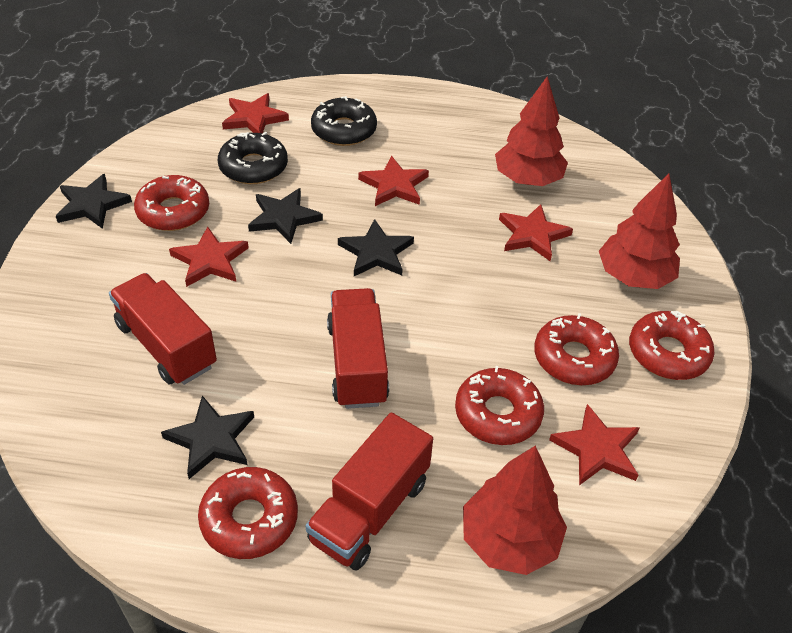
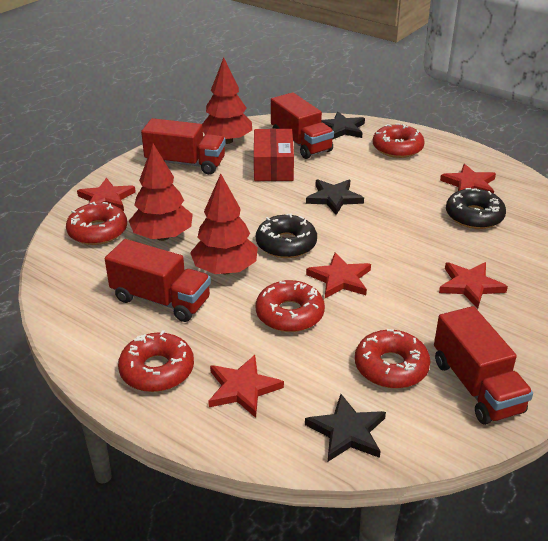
black star: [56,174,132,229] [161,396,254,479] [248,188,323,244] [338,219,414,276] = 4 -> [305,394,386,462] [306,179,364,215] [321,112,365,140] = 3
red box: none = 0 -> [254,129,294,181] = 1
red truck: [109,273,217,385] [306,412,433,570] [327,288,389,409] = 3 -> [105,239,211,322] [141,118,226,175] [271,92,334,159] [434,306,533,425] = 4

